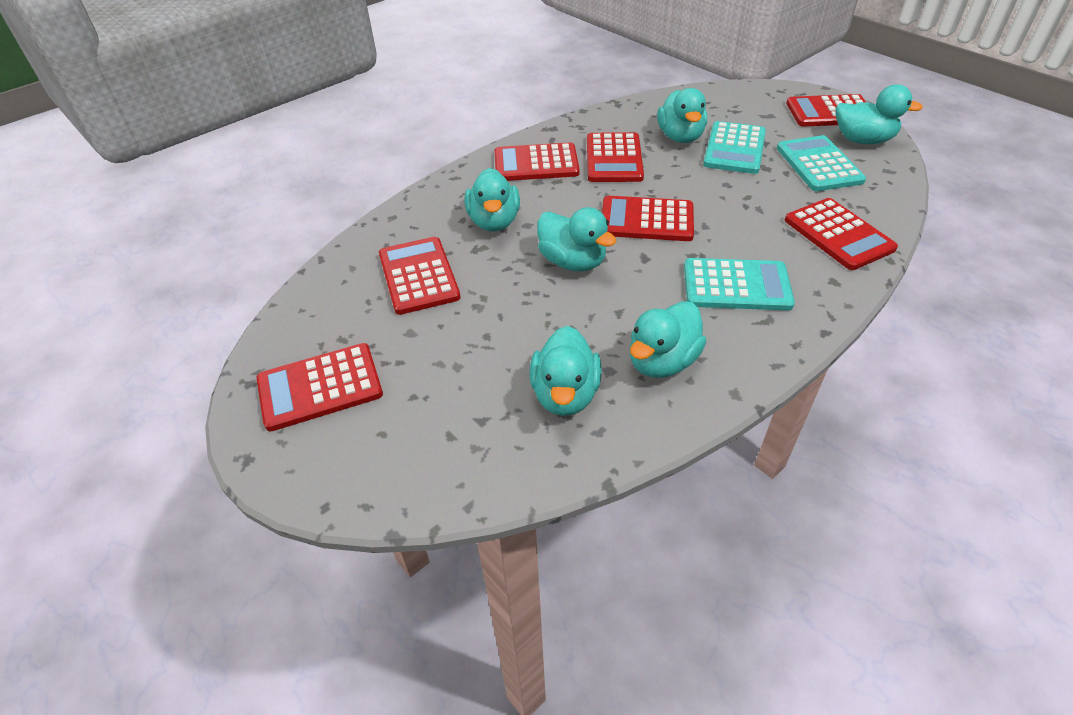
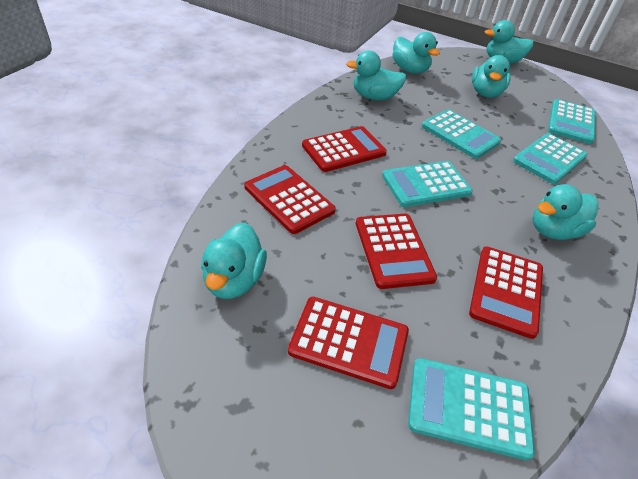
red calculator: [257,343,383,431] [379,237,461,315] [494,142,580,181] [587,132,644,182] [602,196,694,241] [785,198,898,270] [786,94,866,127] = 7 -> [244,165,336,234] [288,297,409,389] [302,126,387,172] [356,214,437,289] [469,246,543,339] = 5
turquoise calculator: [684,258,795,310] [703,121,766,174] [777,135,866,191] = 3 -> [382,161,473,207] [408,358,535,460] [422,109,501,159] [513,133,588,184] [548,99,595,144] = 5

